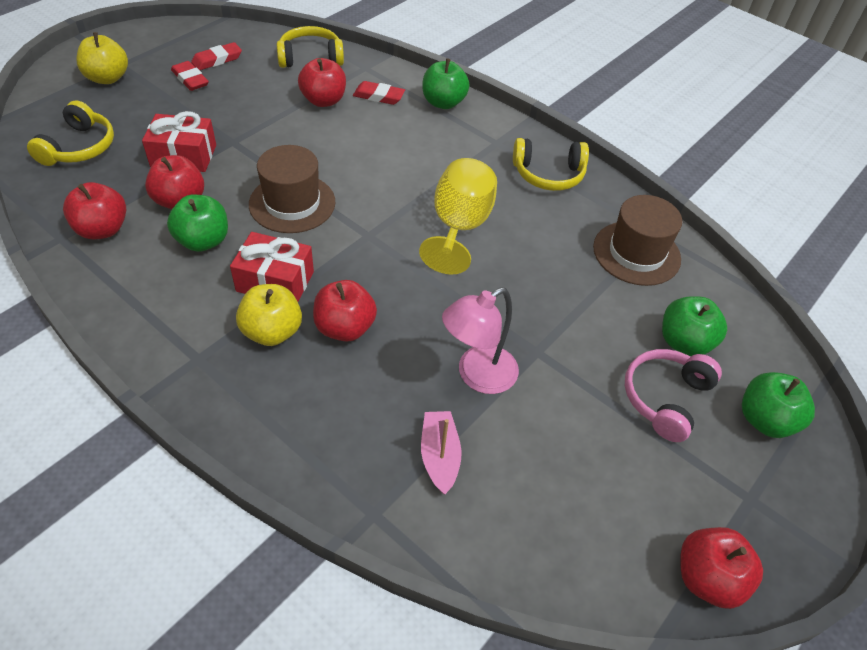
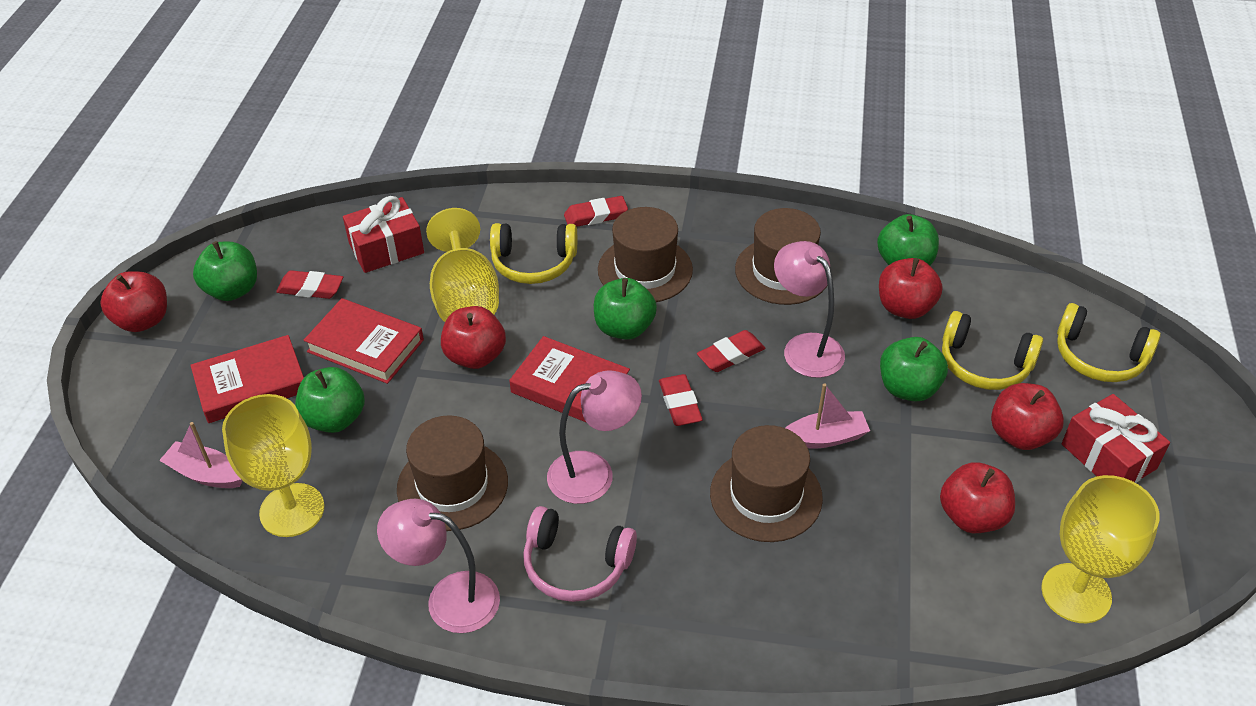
brown hat: [249,145,335,233] [593,195,682,286] = 2 -> [397,415,508,531] [598,207,693,302] [710,425,823,542] [735,208,828,305] = 4
green apple: [167,195,228,252] [422,58,470,109] [662,296,727,356] [742,372,815,438] = 4 -> [193,241,257,301] [295,367,365,433] [594,278,657,340] [877,214,939,266] [880,337,948,401] = 5
pink boat: [421,411,461,494] = 1 -> [159,422,242,488] [785,383,870,448] = 2
pink lamp: [442,287,519,394] = 1 -> [377,499,500,633] [547,370,642,504] [774,241,845,378] = 3
red book: none = 0 -> [190,335,304,423] [304,298,424,384] [509,336,630,423] = 3
red eraser: [171,61,209,91] [191,42,242,70] [353,81,405,105] = 3 -> [276,270,343,299] [564,196,628,227] [659,374,703,426] [697,330,765,372] = 4
yellow apple: [76,32,128,84] [236,284,302,346] = 2 -> none = 0
yellow goblet: [419,158,497,275] = 1 -> [222,394,325,537] [426,208,499,322] [1041,475,1160,623] = 3

